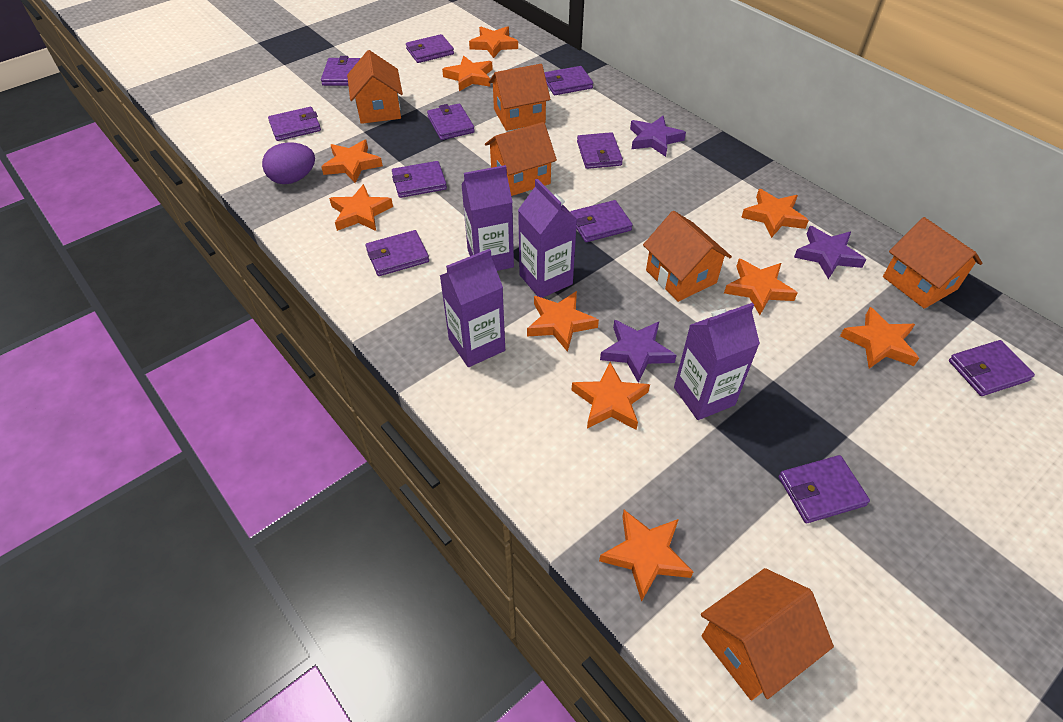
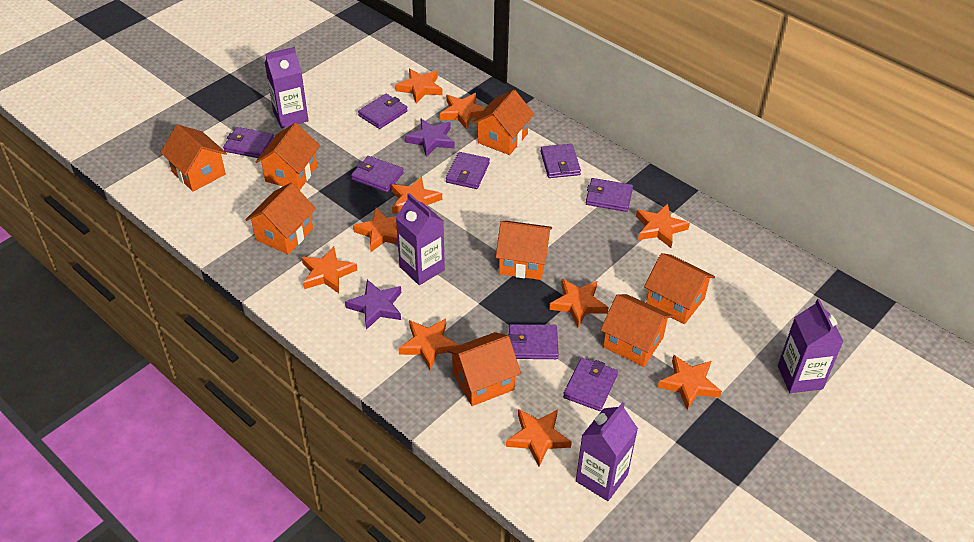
orange house: [347,50,403,124] [485,122,557,196] [489,64,551,131] [643,211,732,302] [701,568,834,700] [883,217,982,309] = 6 -> [160,125,227,192] [245,183,316,254] [256,123,320,190] [447,332,521,406] [472,90,534,155] [496,221,552,280] [601,294,673,367] [644,253,715,324] = 8
purple egg: [262,142,315,184] = 1 -> none = 0
purple star: [600,320,677,383] [630,116,686,157] [794,226,866,279] = 3 -> [345,279,401,330] [405,118,455,157] = 2
purple wallet: [268,107,321,141] [321,56,360,86] [366,230,429,276] [392,161,447,198] [406,34,454,63] [427,103,475,140] [544,66,593,95] [570,200,633,242] [577,132,623,169] [779,455,870,523] [949,340,1035,396] = 11 -> [223,127,274,158] [351,156,404,192] [358,94,408,129] [446,152,490,189] [508,324,559,359] [540,144,581,178] [563,358,618,411] [586,178,633,212] = 8

